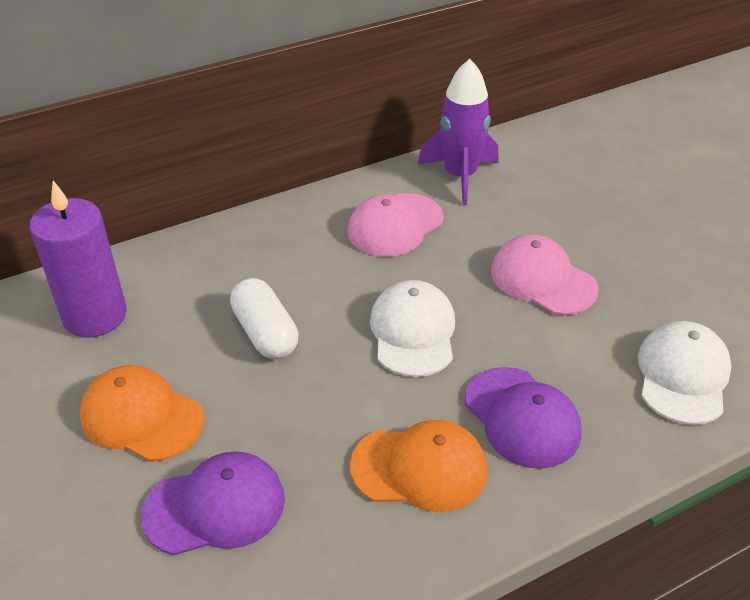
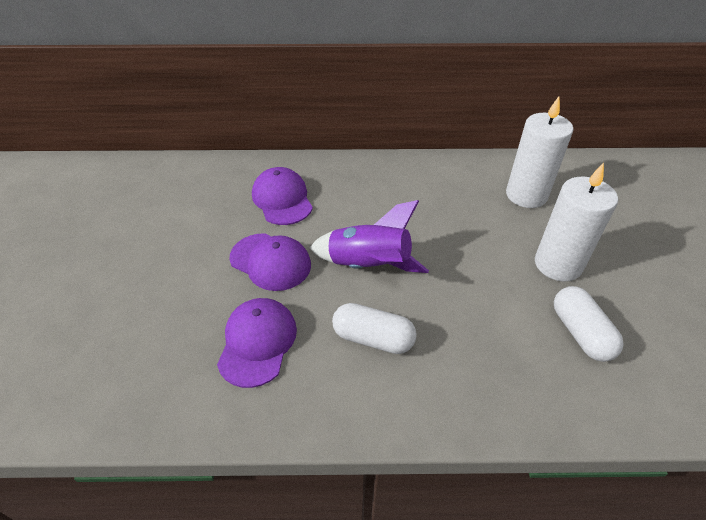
orange cap: [79,365,204,462] [350,420,487,512] = 2 -> none = 0
pink cap: [347,193,444,257] [491,234,599,315] = 2 -> none = 0
purple candle: [30,181,127,337] = 1 -> none = 0
purple cap: [141,451,285,555] [465,367,582,469] = 2 -> [217,298,297,388] [229,233,311,291] [252,167,313,225] = 3
white candle: none = 0 -> [506,96,573,208] [535,163,618,282] = 2
white cap: [370,280,455,377] [638,321,732,425] = 2 -> none = 0
white capsule: [230,278,298,359] = 1 -> [332,303,417,354] [554,286,624,362] = 2

